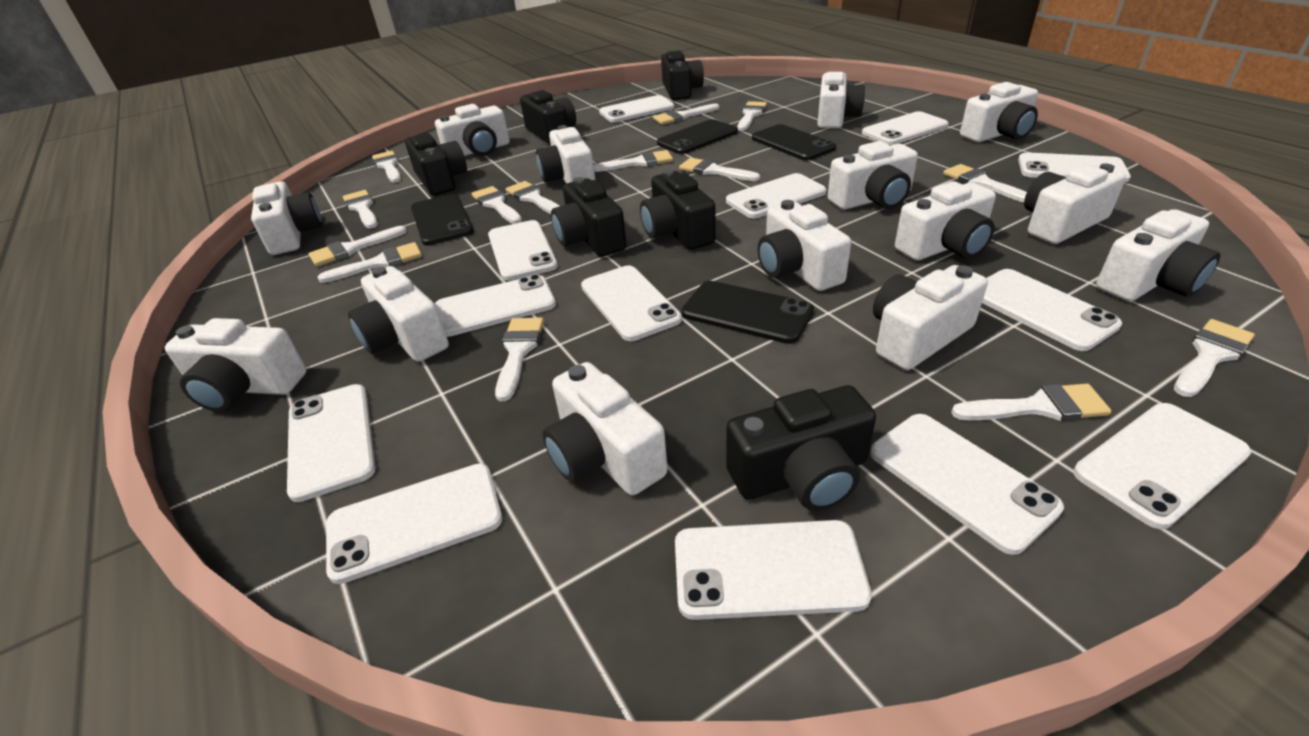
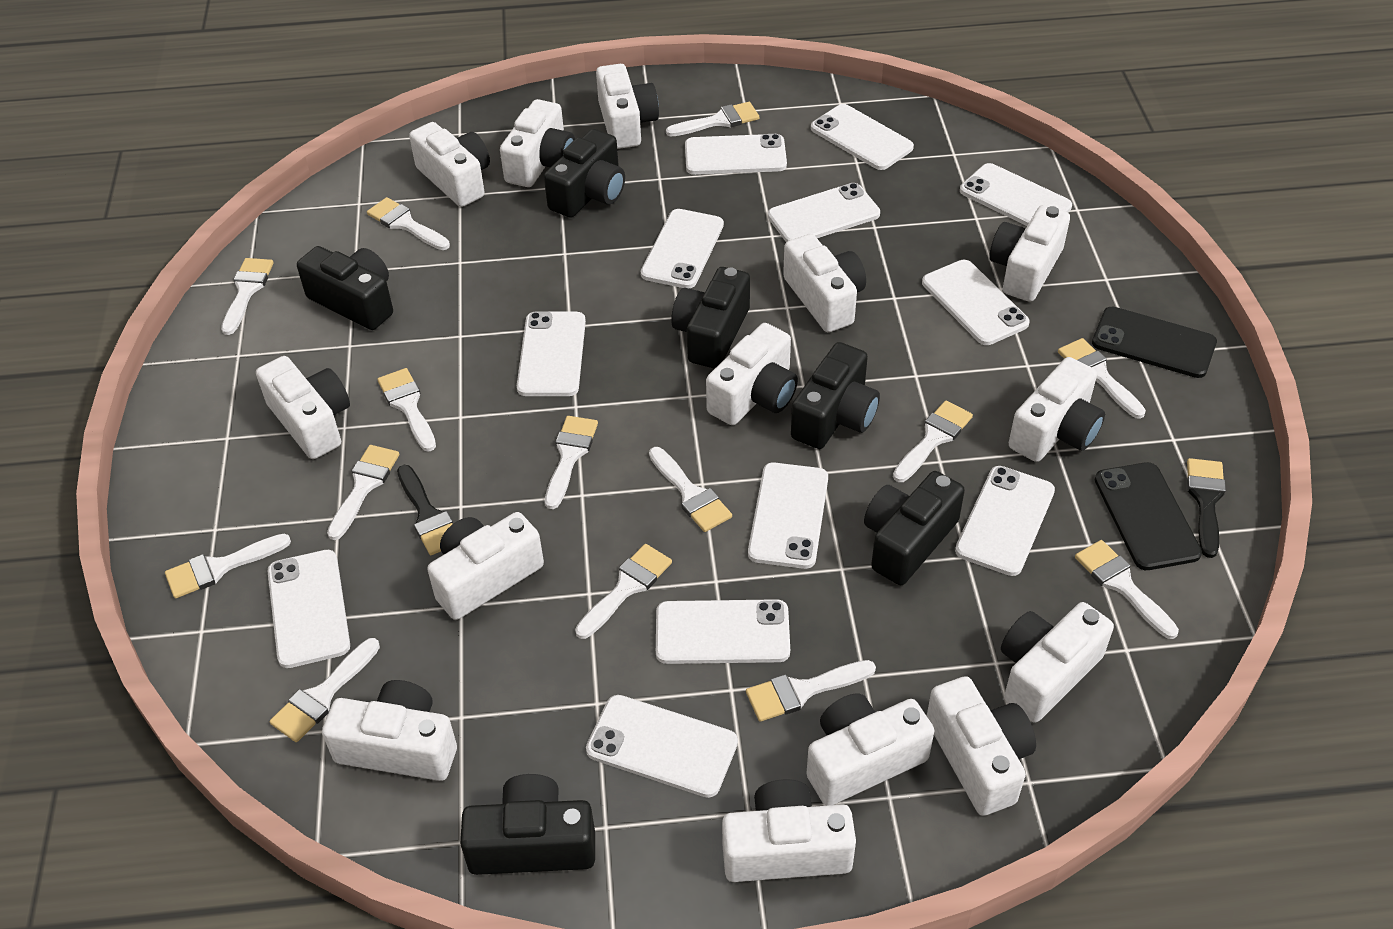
black brush: none = 0 -> [397,465,453,555] [1187,458,1226,558] = 2
black phone: [411,194,474,245] [657,119,738,154] [682,281,814,344] [752,124,836,161] = 4 -> [1092,306,1217,378] [1095,462,1202,570] = 2
white phone: [287,384,375,502] [326,464,502,584] [435,274,556,337] [488,220,558,281] [581,265,682,341] [599,95,675,122] [675,520,872,620] [726,173,827,218] [862,111,949,145] [870,414,1064,555] [982,269,1122,351] [1018,152,1131,183] [1073,403,1251,529] = 13 -> [268,550,350,668] [517,312,586,396] [586,695,738,798] [641,209,724,288] [656,599,790,664] [685,134,787,175] [748,463,828,569] [768,183,880,242] [811,104,914,170] [922,260,1030,345] [955,466,1055,576] [960,163,1072,226] = 12

